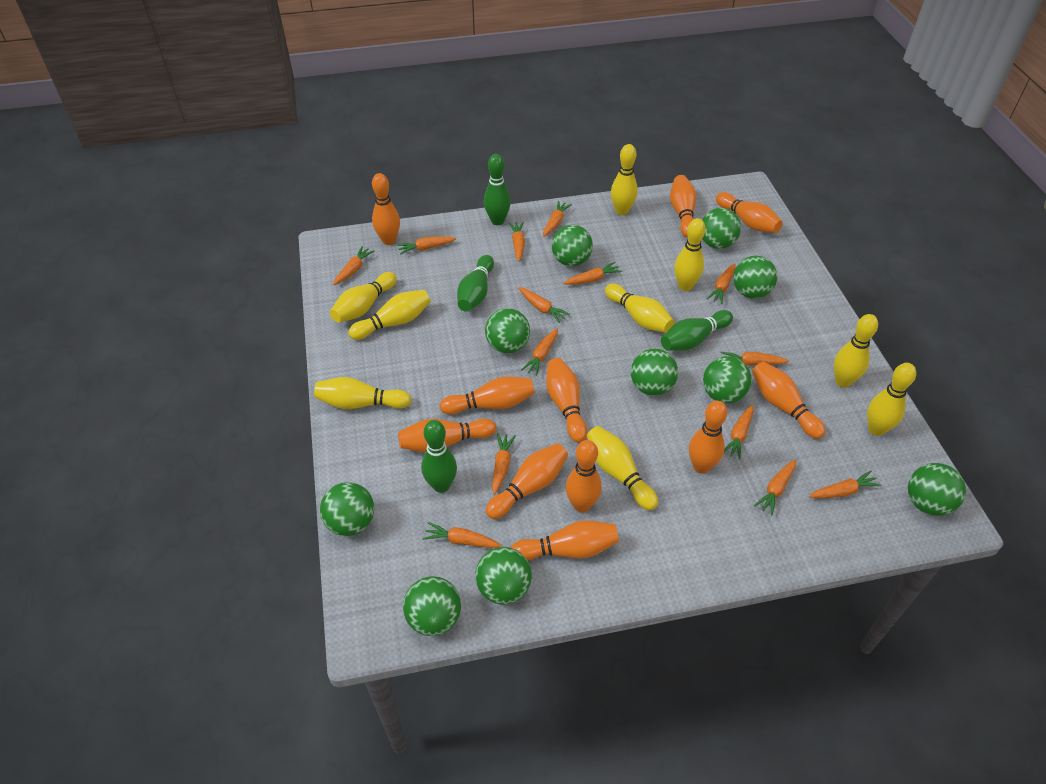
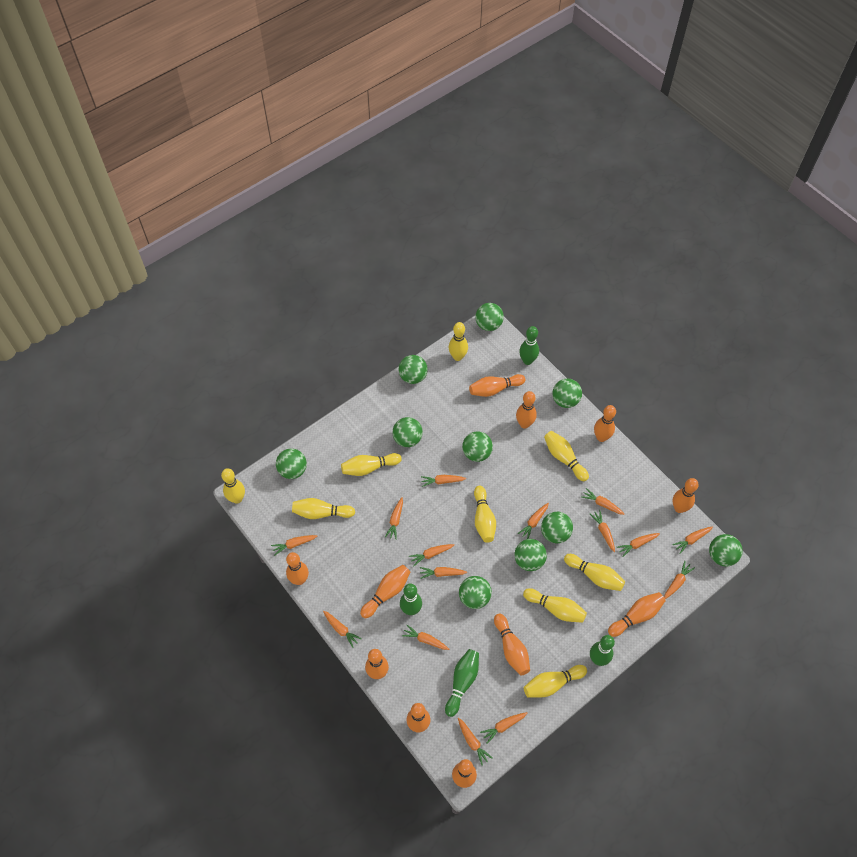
orange carrot: [333,246,375,285] [397,237,456,255] [423,522,502,548] [492,433,516,495] [509,222,525,261] [519,287,570,323] [521,328,558,376] [543,201,572,237] [563,262,622,285] [706,263,736,304] [720,352,789,366] [724,405,754,460] [754,459,796,516] [809,471,882,498] = 14 -> [271,535,317,556] [323,611,362,648] [385,497,403,540] [402,625,449,650] [409,544,455,566] [420,567,467,579] [421,475,466,487] [458,718,493,766] [480,712,527,744] [518,503,549,539] [581,488,624,515] [590,510,615,552] [617,533,660,557] [664,561,695,599] [672,526,713,554] = 15

